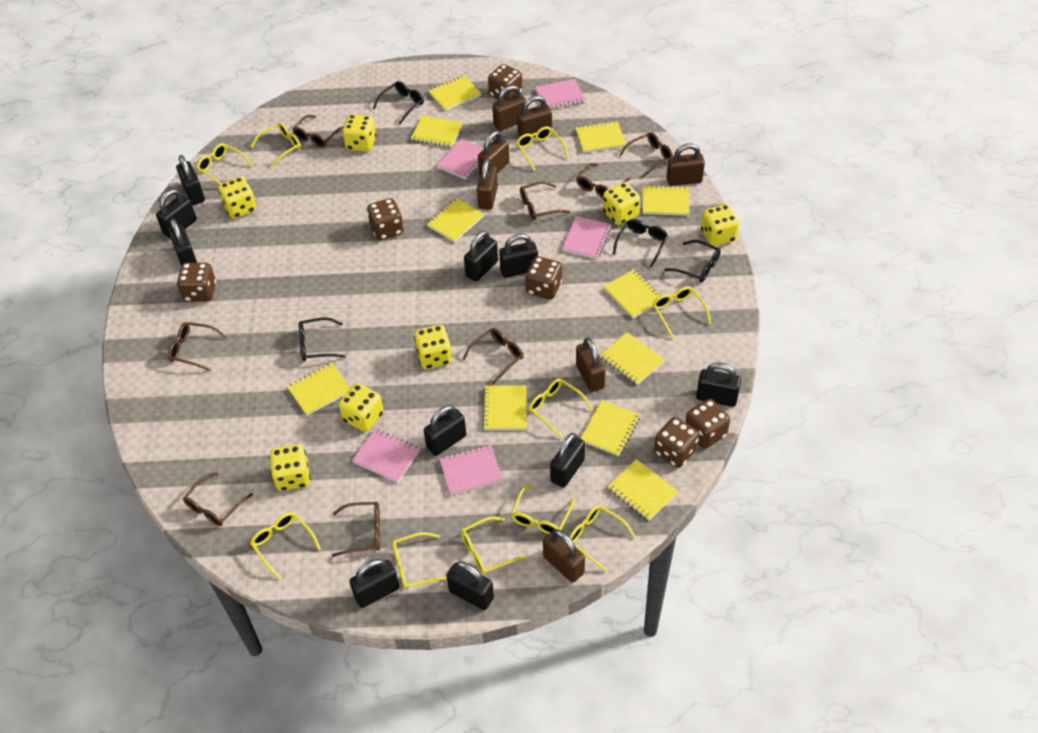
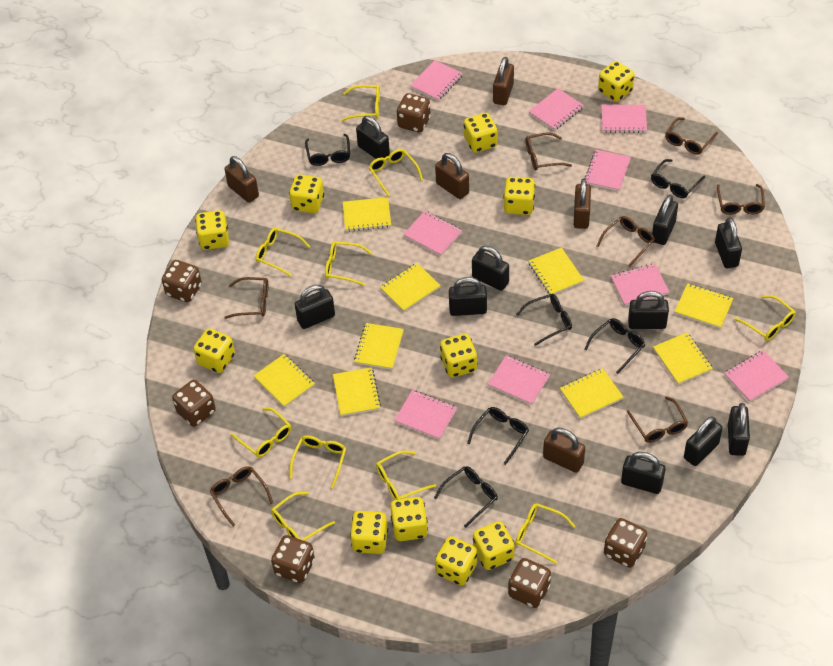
black glasses: [299,317,346,361] [373,81,424,124] [613,219,668,267] [665,240,721,283] = 4 -> [305,134,350,166] [434,466,498,528] [467,407,529,465] [516,294,572,346] [584,318,645,374] [651,159,705,198] = 6
brown glasses: [168,322,227,371] [183,472,253,526] [292,115,344,148] [332,502,380,557] [462,328,524,385] [520,181,570,220] [576,163,630,198] [619,132,673,178] = 8 -> [210,466,273,527] [224,277,268,319] [525,132,572,171] [597,216,655,268] [627,396,688,443] [665,117,718,155] [717,184,765,215] = 7
brown padlock: [477,158,498,210] [478,131,510,175] [492,85,526,131] [517,96,552,137] [543,529,585,583] [576,338,606,392] [666,143,705,186] = 7 -> [225,156,259,203] [435,153,469,199] [493,57,514,105] [543,428,585,473] [574,179,591,229] = 5
pink notebook: [352,429,420,483] [436,139,484,180] [439,445,503,496] [535,79,585,109] [562,216,612,259] = 5 -> [394,390,457,440] [403,211,462,256] [410,60,463,101] [488,355,550,405] [529,88,584,131] [584,149,631,191] [601,105,647,133] [611,264,669,306] [724,350,789,402] = 9
yellow dice: [218,177,257,219] [269,444,311,491] [339,383,384,432] [342,114,376,152] [414,325,452,369] [603,182,640,225] [701,204,739,246] = 7 -> [193,329,235,373] [195,210,229,250] [289,174,324,213] [350,511,388,554] [390,497,428,541] [435,536,477,586] [440,334,477,377] [464,113,498,153] [473,521,515,570] [504,177,535,215] [598,61,635,102] = 11
yellow notebook: [287,363,351,416] [411,115,463,148] [427,198,484,243] [428,75,481,111] [482,385,527,430] [576,121,626,153] [580,400,640,456] [600,332,665,385] [603,269,661,318] [608,459,678,521] [643,185,689,216] = 11 -> [254,354,315,407] [333,367,381,416] [343,197,391,232] [354,323,404,370] [380,263,441,312] [528,247,584,294] [560,368,624,419] [653,333,713,385] [674,283,733,329] = 9

